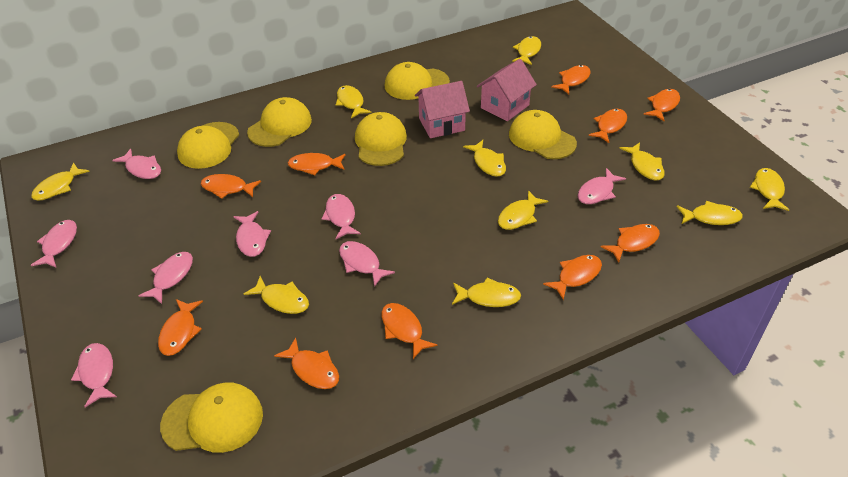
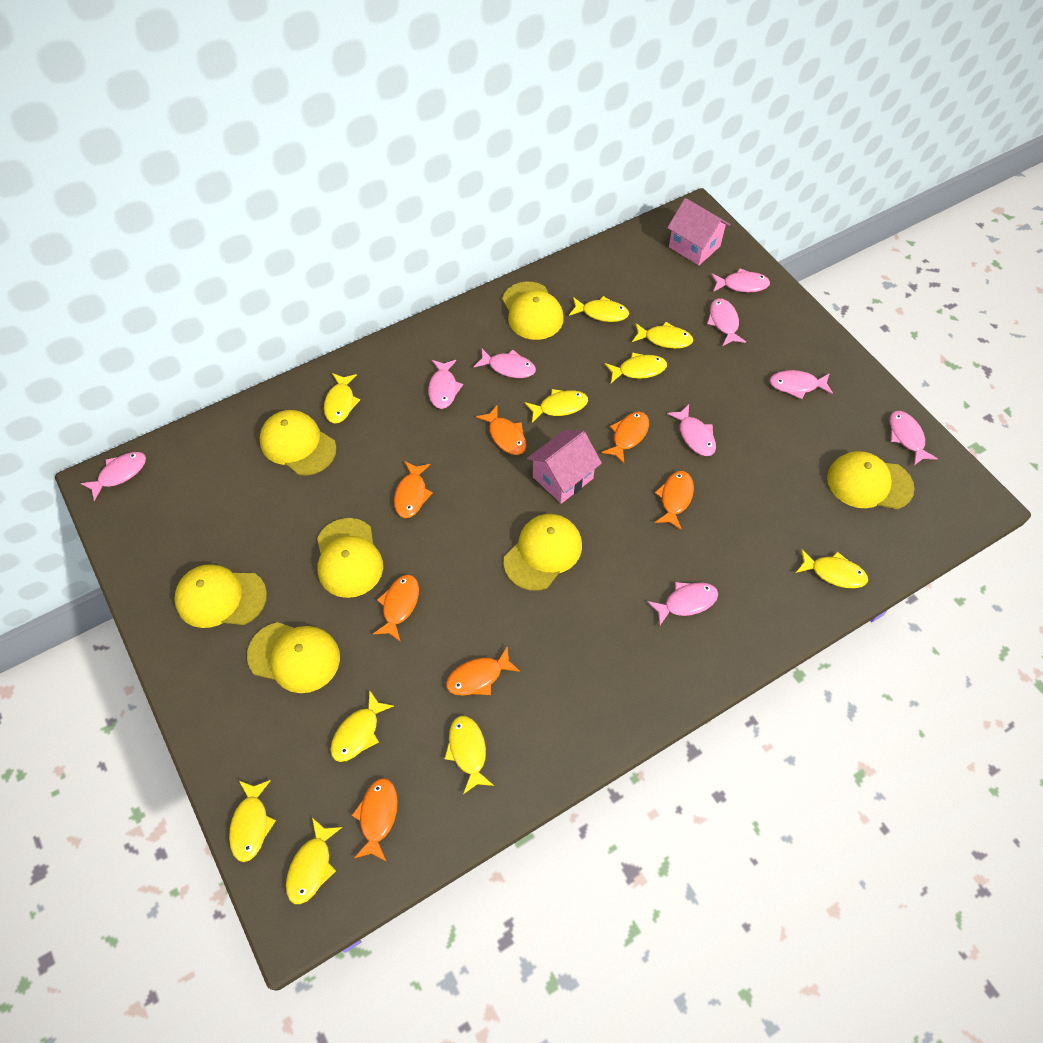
orange fish: [158,299,203,356] [201,174,261,199] [274,337,339,389] [288,153,345,175] [381,303,438,359] [543,255,602,300] [551,65,591,94] [588,109,627,143] [601,224,660,263] [644,89,680,121] = 10 -> [352,778,398,862] [373,575,419,642] [394,461,433,518] [446,646,520,696] [476,406,527,455] [601,412,649,464] [655,471,694,530] = 7
pink fish: [31,220,77,267] [71,343,117,407] [112,149,161,179] [138,252,193,304] [233,211,271,257] [322,194,361,239] [339,241,395,287] [578,168,626,204] = 8 -> [80,452,146,501] [428,360,463,409] [474,349,536,378] [647,582,718,626] [667,405,716,456] [707,298,746,346] [711,268,770,293] [770,370,833,399] [890,411,938,465] = 9
yellow cap: [160,382,263,453] [177,122,239,169] [247,97,312,147] [355,112,407,166] [385,62,450,100] [509,110,577,159] = 6 -> [174,564,267,628] [247,622,340,693] [259,410,336,476] [317,518,383,598] [502,282,564,340] [504,514,582,591] [827,451,915,509] = 7

